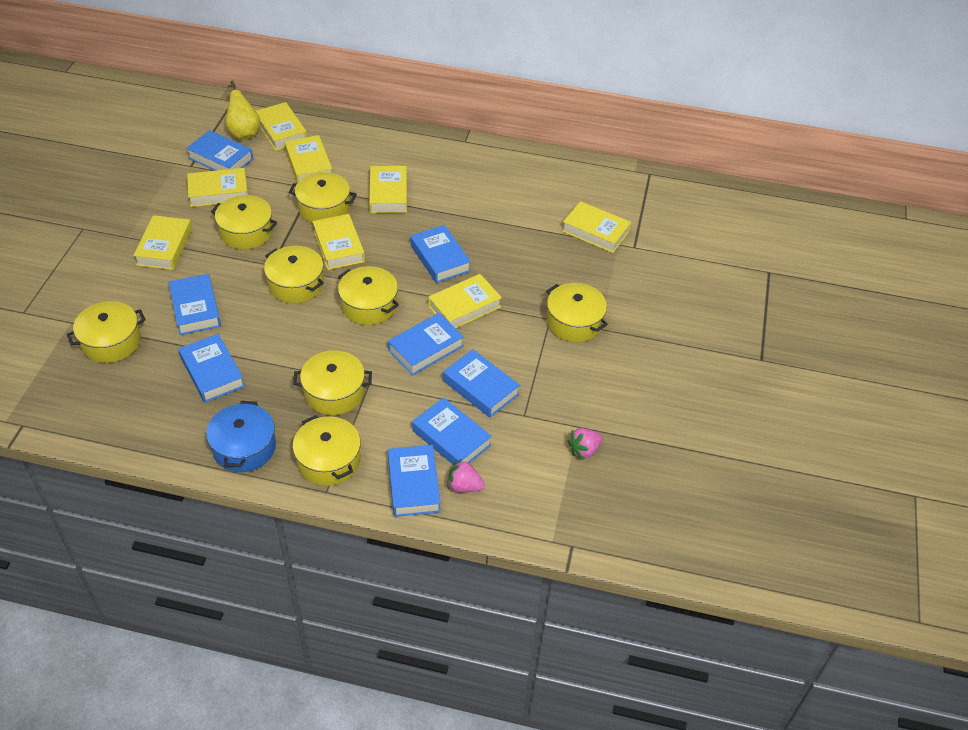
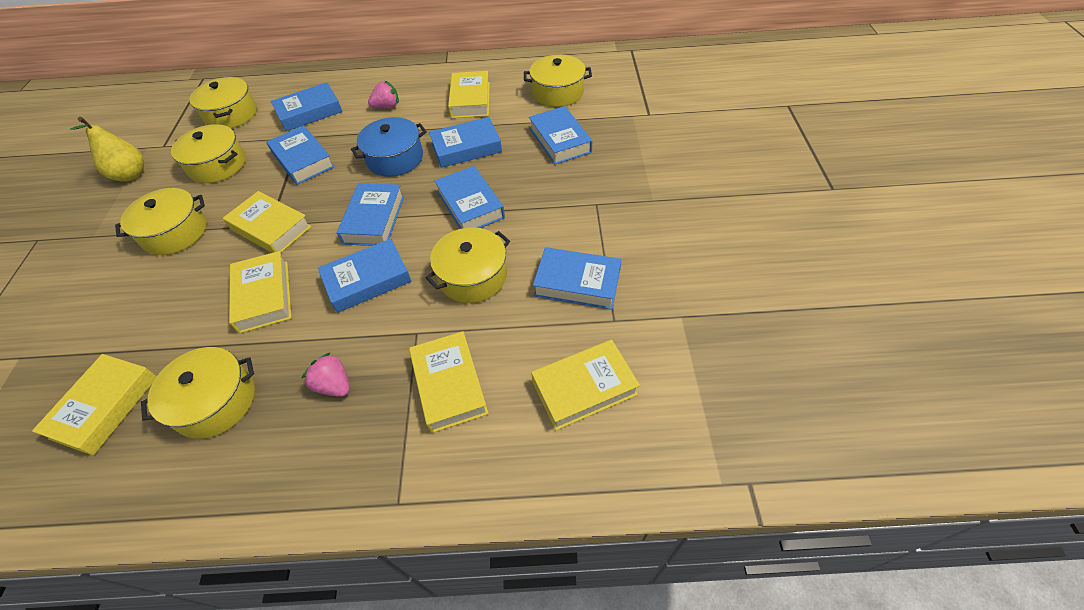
yellow book: [133,215,192,270] [187,168,248,207] [256,102,307,151] [285,135,332,183] [312,214,365,270] [369,166,407,213] [428,274,502,328] [562,201,631,253] = 8 -> [32,354,157,456] [223,191,312,253] [229,251,292,333] [409,331,489,433] [448,71,490,118] [531,340,640,430] = 6
yellow pot: [67,301,146,363] [211,195,277,250] [264,246,324,303] [289,172,357,223] [292,415,361,486] [293,350,372,415] [338,266,399,325] [546,283,608,342] = 8 -> [115,188,207,255] [141,347,255,439] [171,124,246,183] [189,77,257,128] [426,227,510,303] [524,55,592,107] = 6

